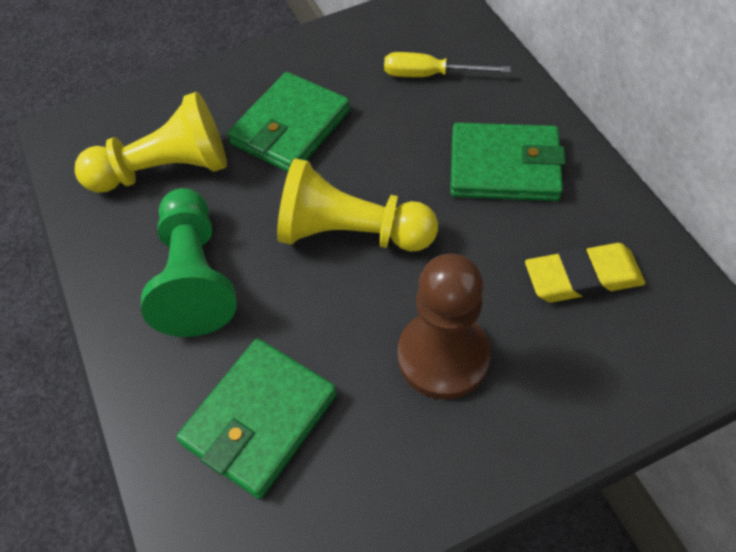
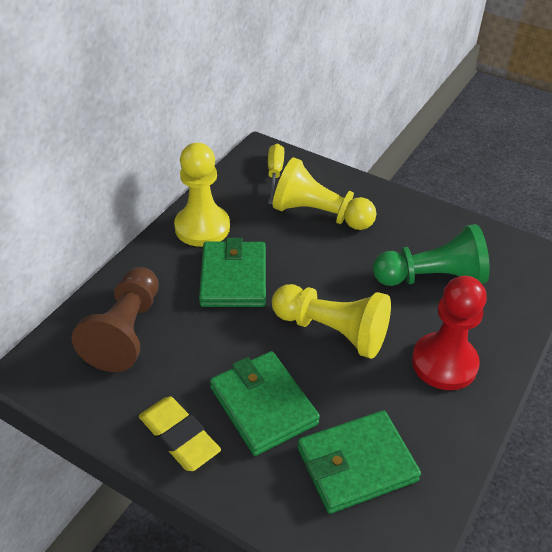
red pawn: none = 0 -> [412,276,487,390] = 1
yellow pawn: [75,92,227,193] [277,158,438,251] = 2 -> [174,143,230,247] [272,284,391,359] [273,157,377,230] = 3

